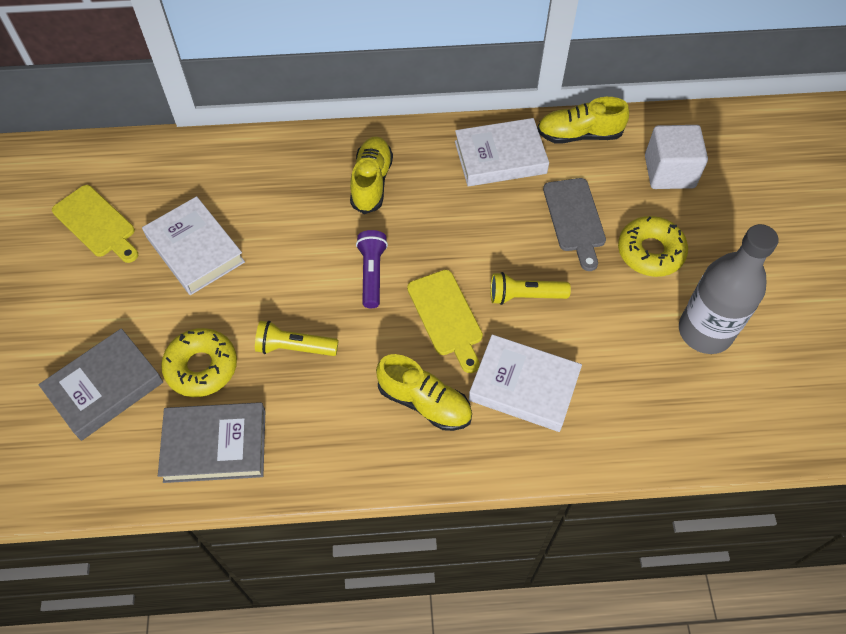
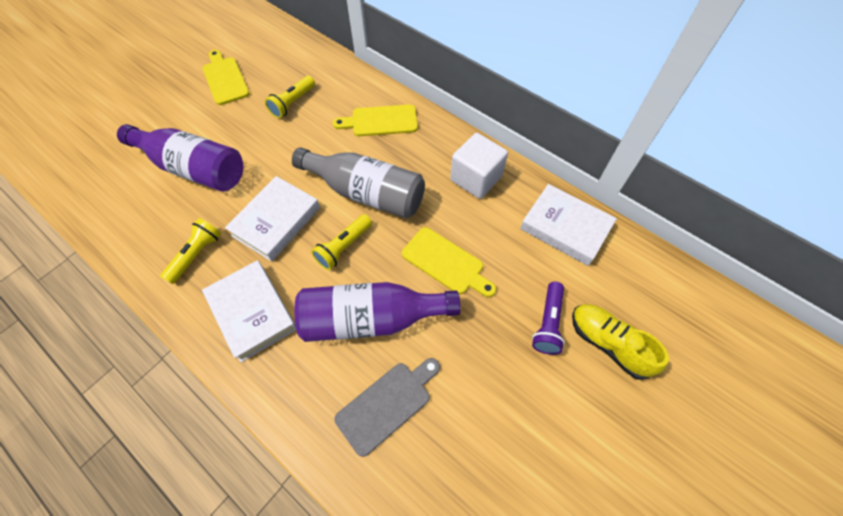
grey book: [38,328,163,441] [158,402,265,483] = 2 -> none = 0
purple bottle: none = 0 -> [117,124,243,192] [295,282,461,342] = 2
yellow cutting board: [52,185,138,263] [407,270,483,373] = 2 -> [203,50,250,105] [333,104,418,136] [402,227,496,297] = 3
yellow donut: [161,328,237,397] [618,216,688,277] = 2 -> none = 0
yellow flashlight: [255,321,339,356] [490,272,571,305] = 2 -> [160,218,221,284] [265,76,315,118] [311,214,372,270] = 3
yellow shoe: [350,137,393,214] [376,354,472,431] [537,97,629,143] = 3 -> [572,304,669,380] = 1

